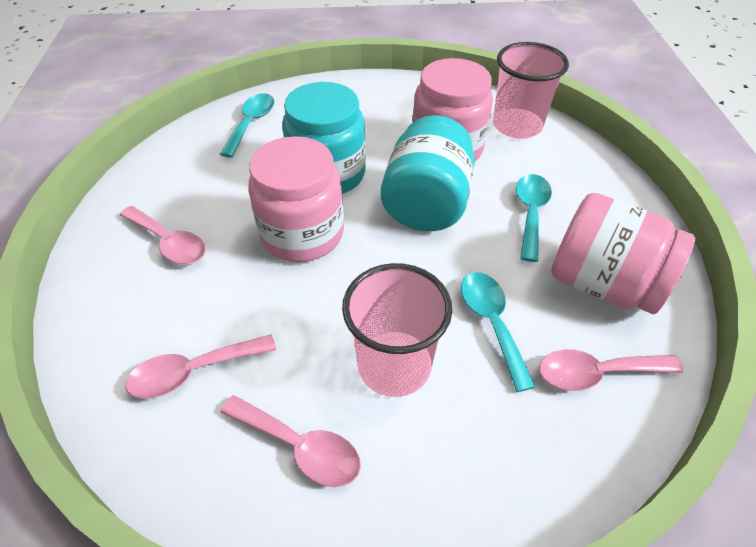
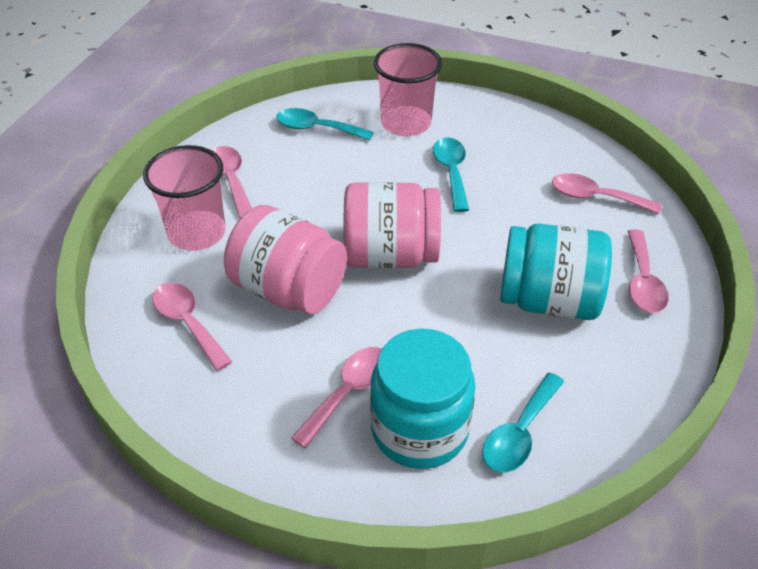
pink jar: [248,136,344,262] [412,58,493,161] [551,193,695,314] = 3 -> [224,205,347,314] [344,182,441,268] = 2
pink spoon: [120,206,206,264] [125,335,276,399] [220,395,361,487] [539,349,683,391] = 4 -> [152,282,232,371] [212,146,252,218] [291,347,382,448] [552,173,662,214] [627,229,669,313] = 5

